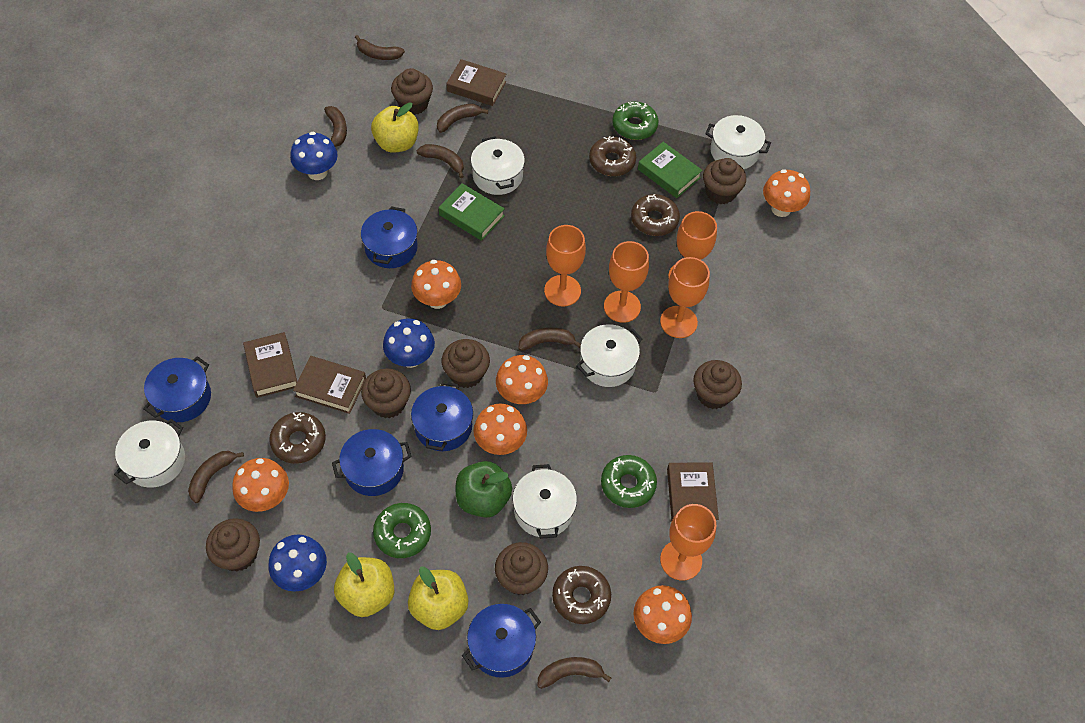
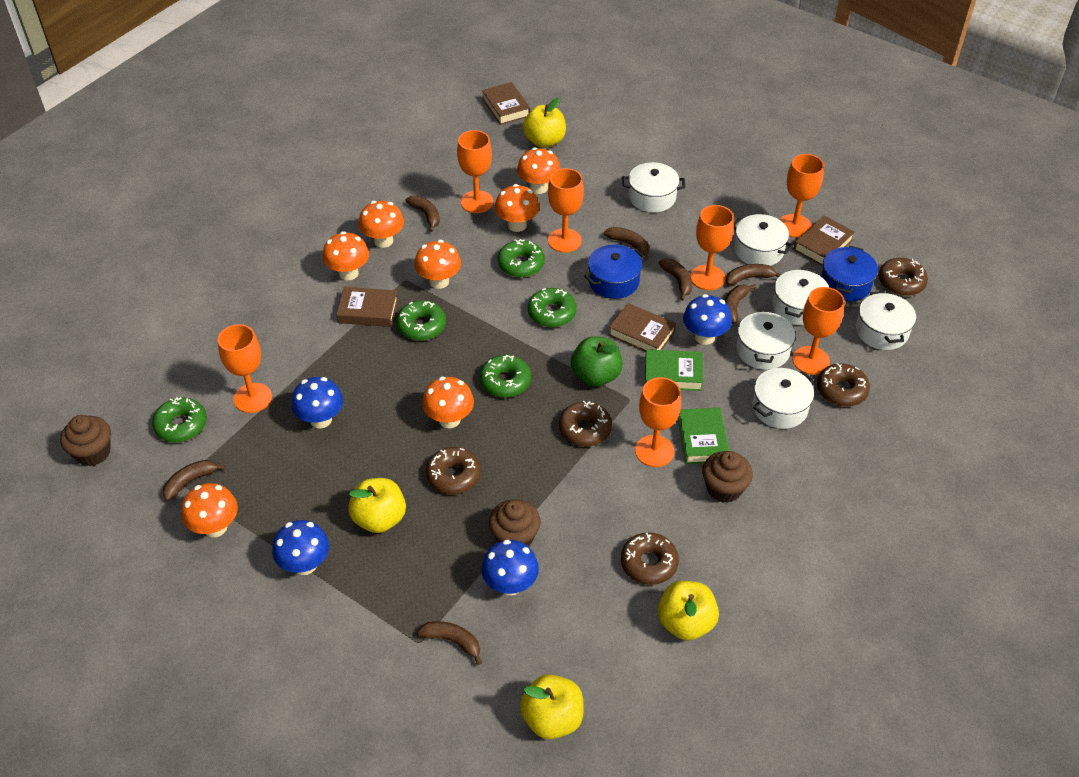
blue mushroom: [269,534,327,592] [290,132,338,180] [383,318,435,368] = 3 -> [272,520,329,575] [291,377,343,429] [481,540,539,596] [683,294,732,345] = 4
blue pot: [143,356,211,422] [332,429,412,496] [361,207,418,268] [411,382,473,451] [462,604,541,678] = 5 -> [584,244,645,299] [821,246,878,302] = 2
brown cupcake: [206,519,260,572] [361,369,411,418] [391,68,433,115] [442,339,490,388] [495,542,548,595] [693,360,742,409] [703,158,746,204] = 7 -> [60,415,111,466] [489,499,541,547] [702,451,753,503] = 3
brown donut: [269,412,326,464] [552,566,611,624] [589,136,636,176] [631,194,680,236] = 4 -> [426,447,481,494] [559,401,612,447] [621,532,679,585] [817,363,870,407] [878,258,928,296] = 5
green donut: [373,503,431,558] [601,455,657,508] [612,102,659,140] = 3 -> [152,397,207,443] [396,301,446,341] [480,355,531,398] [497,239,545,277] [527,288,577,327] = 5
orange goblet: [544,225,586,306] [604,241,649,323] [660,257,710,338] [660,504,716,581] [668,211,717,278] = 5 -> [218,324,272,413] [457,130,493,213] [548,168,584,253] [635,377,681,467] [690,205,734,290] [779,154,824,238] [792,287,845,375] = 7
orange mushroom: [232,458,289,512] [411,260,461,309] [473,404,527,455] [496,355,548,404] [633,585,692,644] [763,169,810,217] = 6 -> [181,483,238,537] [322,231,369,280] [359,201,404,248] [414,240,461,289] [422,376,474,428] [495,184,539,232] [517,147,560,194] = 7
white pot: [114,419,185,488] [471,136,525,195] [513,464,577,539] [576,324,642,387] [705,115,771,169] = 5 -> [623,162,685,212] [734,214,793,266] [737,310,795,370] [753,368,814,429] [772,268,829,325] [856,291,916,350] = 6
yellow apple: [334,552,394,617] [371,102,419,153] [408,567,469,630] = 3 -> [348,478,406,533] [520,674,584,739] [523,98,566,148] [658,581,719,641] = 4

